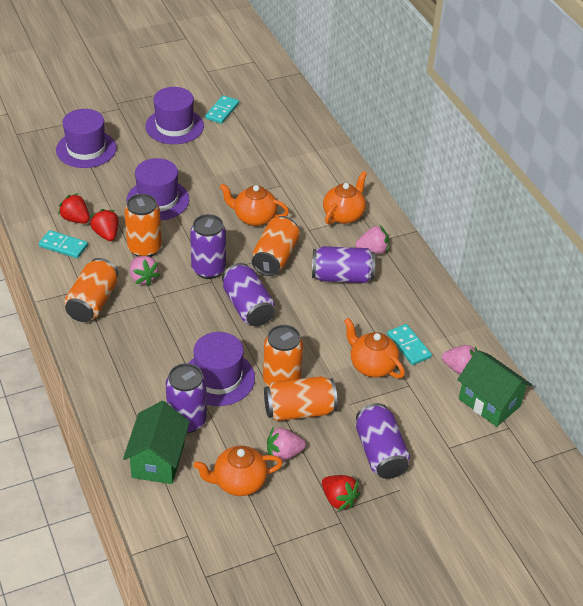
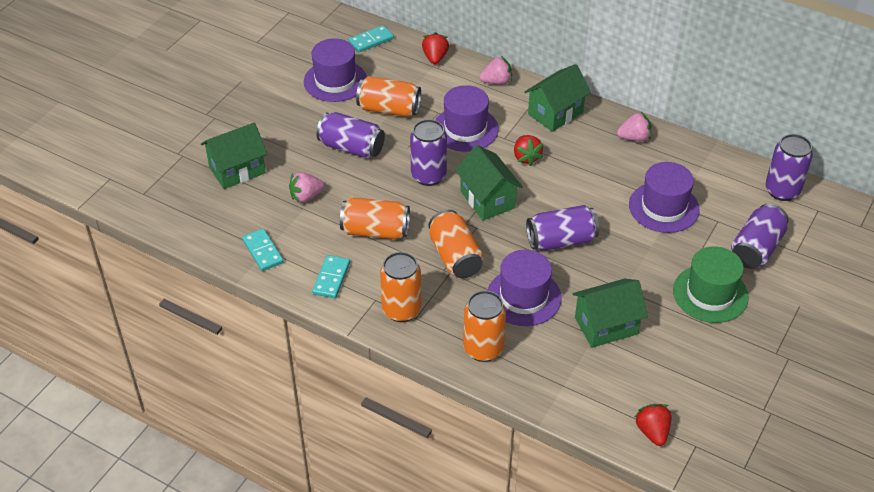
green hat: none = 0 -> [673,246,749,323] = 1
green house: [123,401,190,484] [457,350,532,427] = 2 -> [201,122,267,189] [455,145,523,221] [524,64,591,132] [572,279,648,348] = 4
orange teapot: [193,446,283,496] [220,183,289,226] [323,171,367,225] [344,318,405,378] = 4 -> none = 0
pink strawberry: [130,256,160,286] [267,428,306,462] [356,225,389,254] [442,345,477,374] = 4 -> [289,172,325,203] [480,56,512,85] [617,112,651,141] = 3

